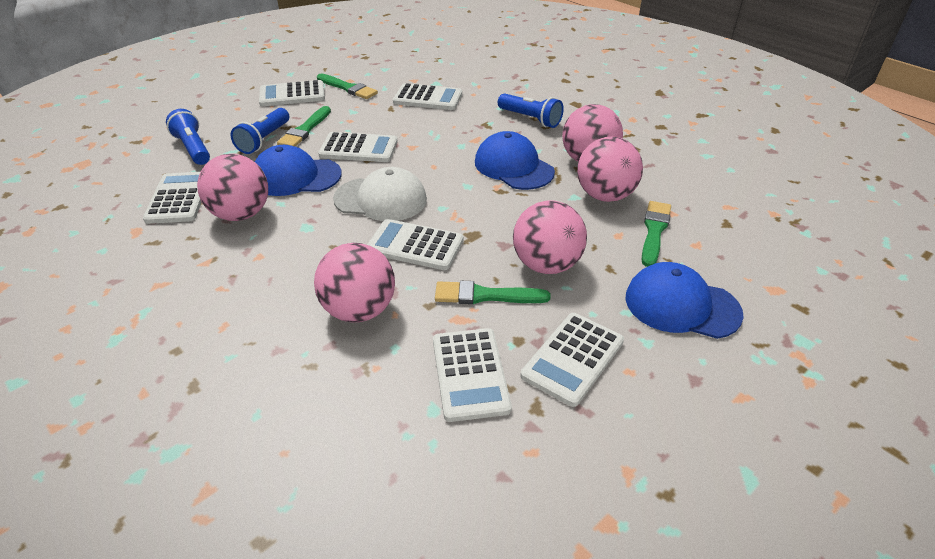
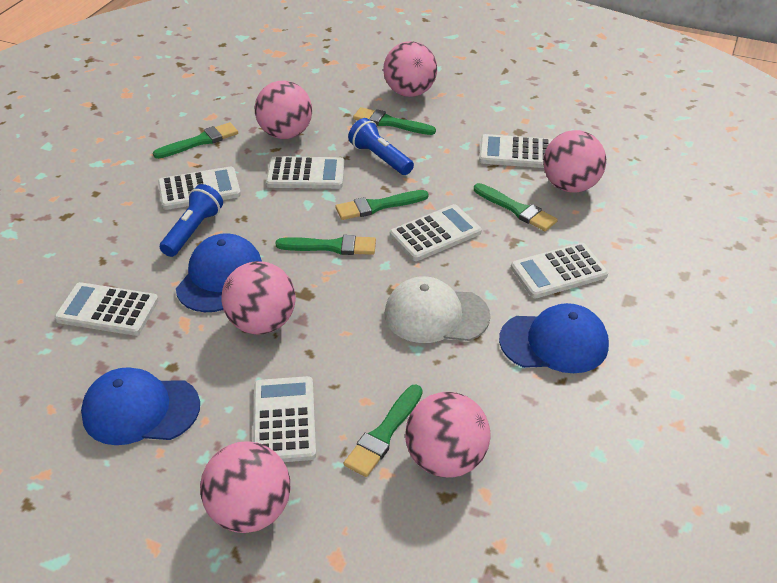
blue flashlight: [166,109,210,165] [230,108,289,154] [498,93,564,128] = 3 -> [160,184,223,257] [348,118,414,175] = 2
green brush: [277,106,331,147] [317,74,378,99] [435,281,551,304] [642,201,671,267] = 4 -> [153,122,238,159] [275,235,376,255] [335,190,428,220] [344,384,423,477] [353,107,436,135] [474,183,558,231] = 6
pink ball: [197,154,268,221] [314,243,395,322] [513,200,587,274] [562,104,623,162] [577,137,643,202] = 5 -> [200,441,290,533] [221,261,296,334] [255,81,312,139] [383,41,437,97] [405,392,491,478] [543,130,606,193] = 6

